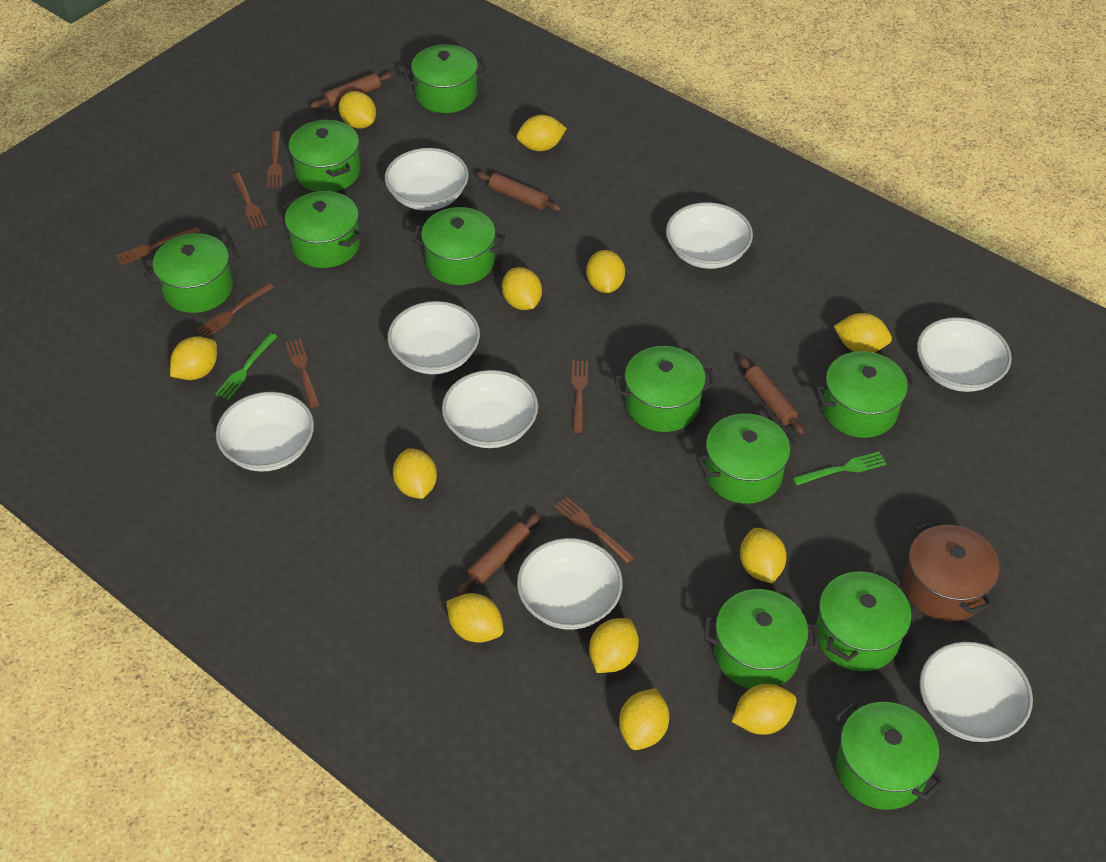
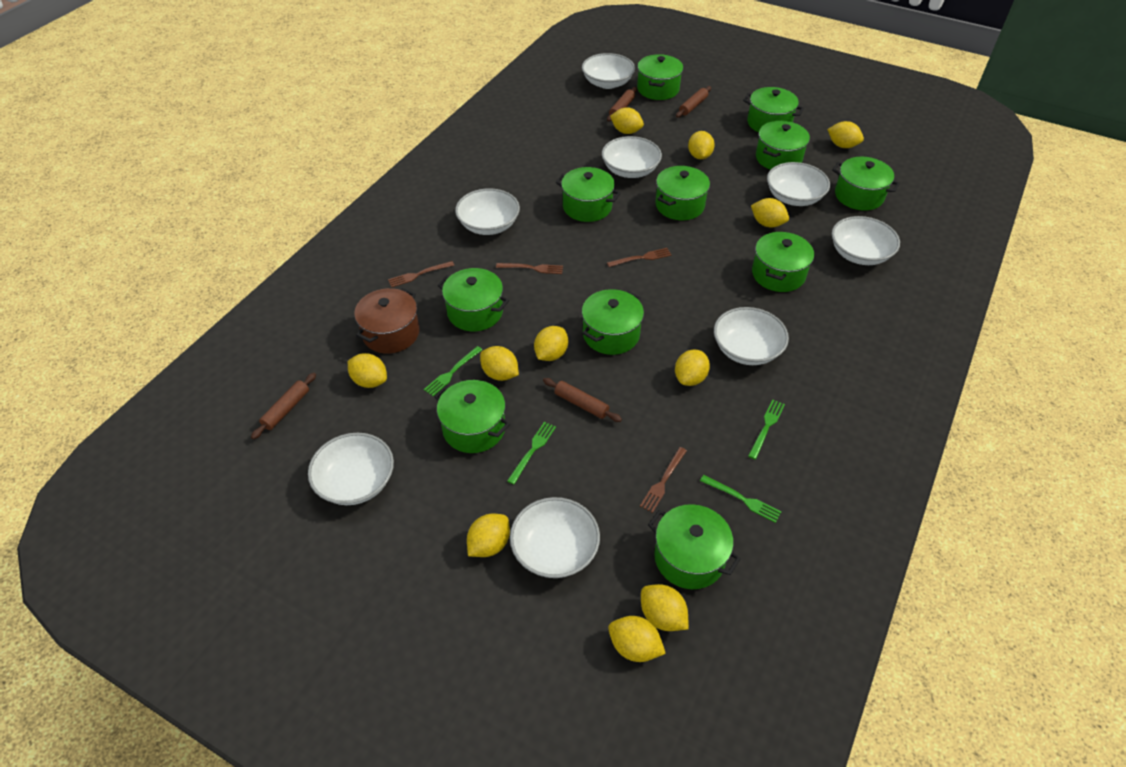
brown fork: [116,227,201,265] [198,283,274,338] [232,173,267,229] [267,131,282,187] [286,339,320,408] [554,496,635,564] [572,361,588,433] = 7 -> [388,261,454,287] [496,263,563,274] [607,248,672,267] [640,447,687,513] = 4
green fork: [215,333,278,400] [792,452,887,486] = 2 -> [424,346,482,396] [507,422,556,484] [700,475,782,523] [748,399,785,459] = 4
yellow lemon: [170,336,217,380] [339,91,376,129] [393,448,437,499] [446,593,504,643] [502,267,542,310] [517,115,567,151] [586,250,625,293] [589,618,639,673] [619,688,669,750] [732,684,797,735] [740,528,787,583] [834,313,892,353] = 12 -> [348,353,387,388] [467,514,510,557] [480,346,519,381] [534,326,568,361] [608,616,666,662] [610,107,644,134] [641,584,689,631] [675,349,710,386] [688,131,715,159] [751,198,789,227] [827,121,864,148] = 11

